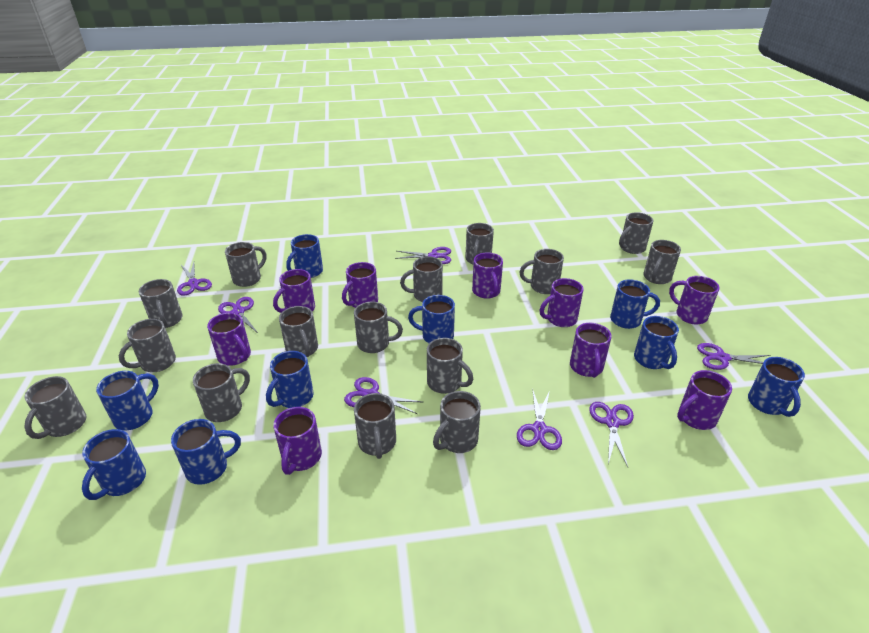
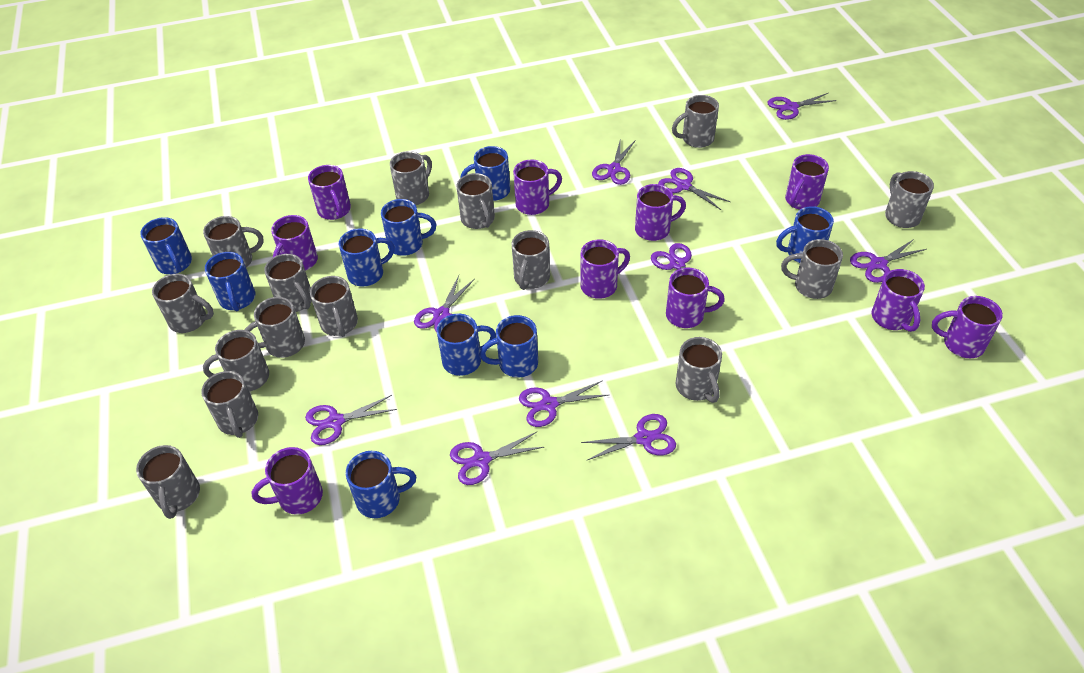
purple mug: [207,313,251,366] [273,269,315,313] [273,407,322,475] [342,262,378,308] [472,252,503,299] [540,278,584,327] [570,323,612,378] [669,276,720,324] [677,370,732,430] = 9 -> [251,447,323,515] [271,215,318,271] [308,165,351,220] [513,160,562,215] [580,239,630,299] [635,184,686,241] [666,268,725,328] [785,154,829,210] [872,269,925,332] [932,296,1003,358] = 10
purple scissors: [177,262,212,296] [218,297,258,333] [344,377,424,414] [395,247,451,264] [517,388,562,450] [589,402,634,467] [697,343,770,370] = 7 -> [305,395,397,445] [414,275,475,333] [450,432,544,485] [519,380,609,427] [581,414,676,460] [592,138,636,185] [651,243,715,294] [658,168,730,210] [768,93,836,120] [850,239,927,283] = 10

